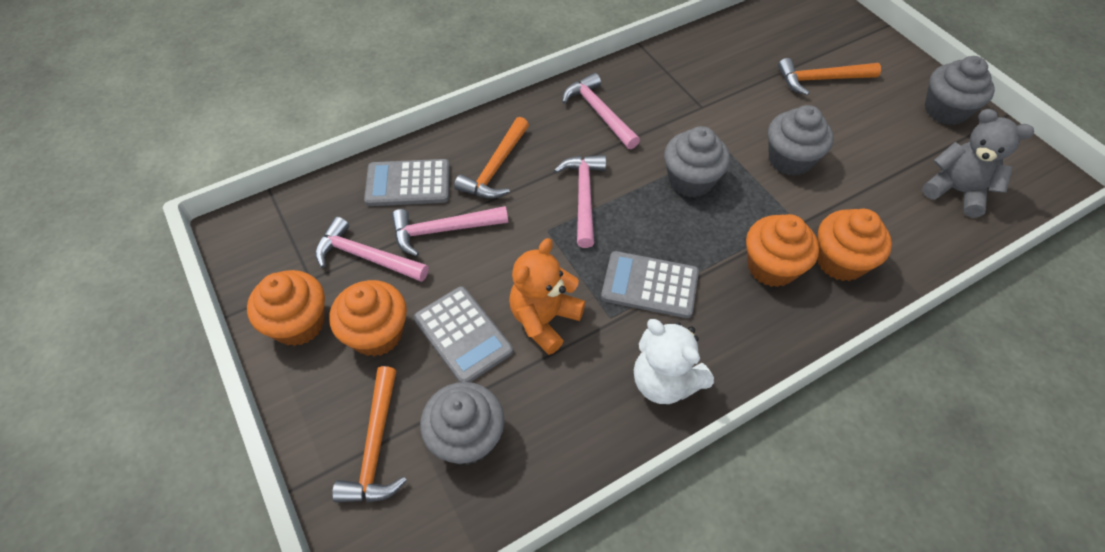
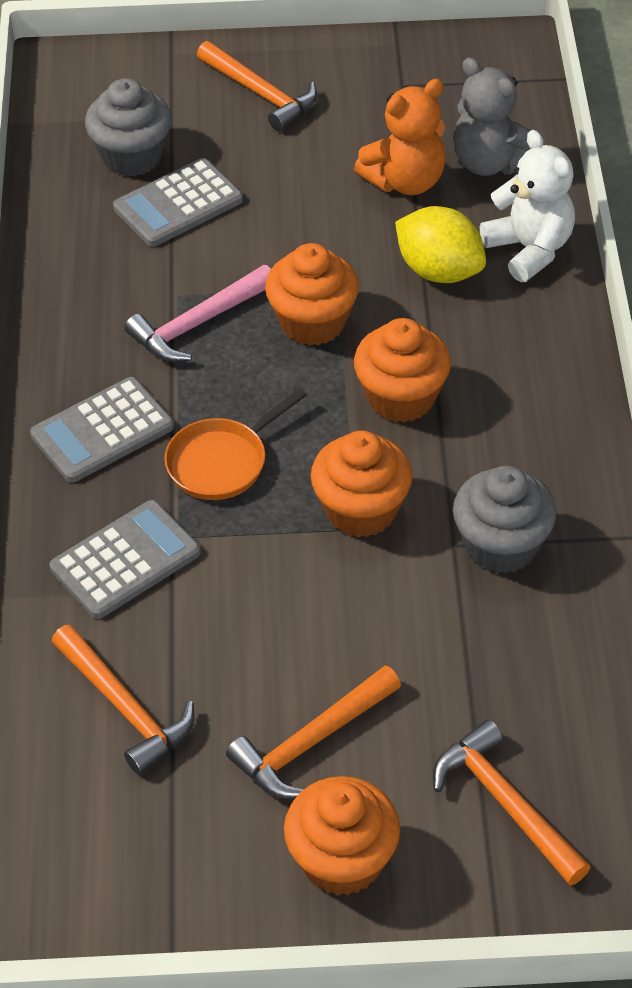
grey cupcake: [420,382,504,465] [664,126,730,197] [768,105,834,176] [925,56,995,125] = 4 -> [85,78,172,177] [453,466,557,574] = 2
orange hammer: [332,366,407,503] [454,117,529,199] [778,58,881,95] = 3 -> [52,624,195,775] [197,41,317,132] [226,666,401,798] [433,720,591,886] = 4
orange pan: none = 0 -> [164,388,307,500] = 1
pink hammer: [315,217,428,282] [392,206,508,256] [554,155,606,248] [562,73,640,149] = 4 -> [125,265,271,362] = 1
yellow lemon: none = 0 -> [395,206,486,283] = 1

